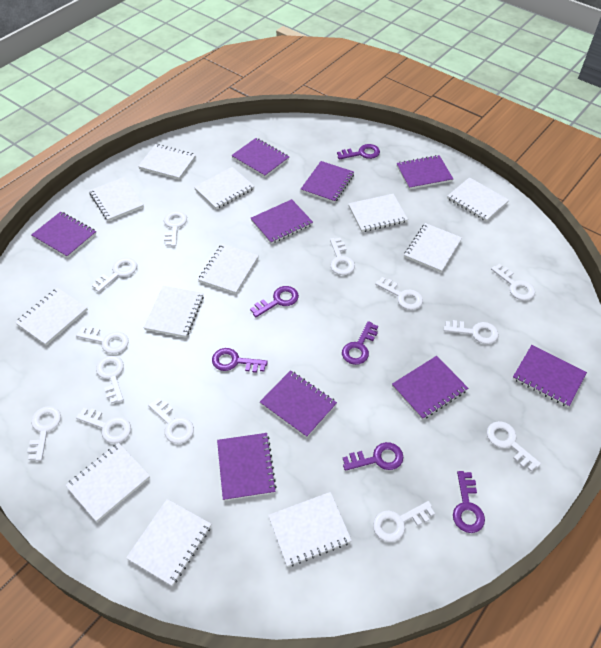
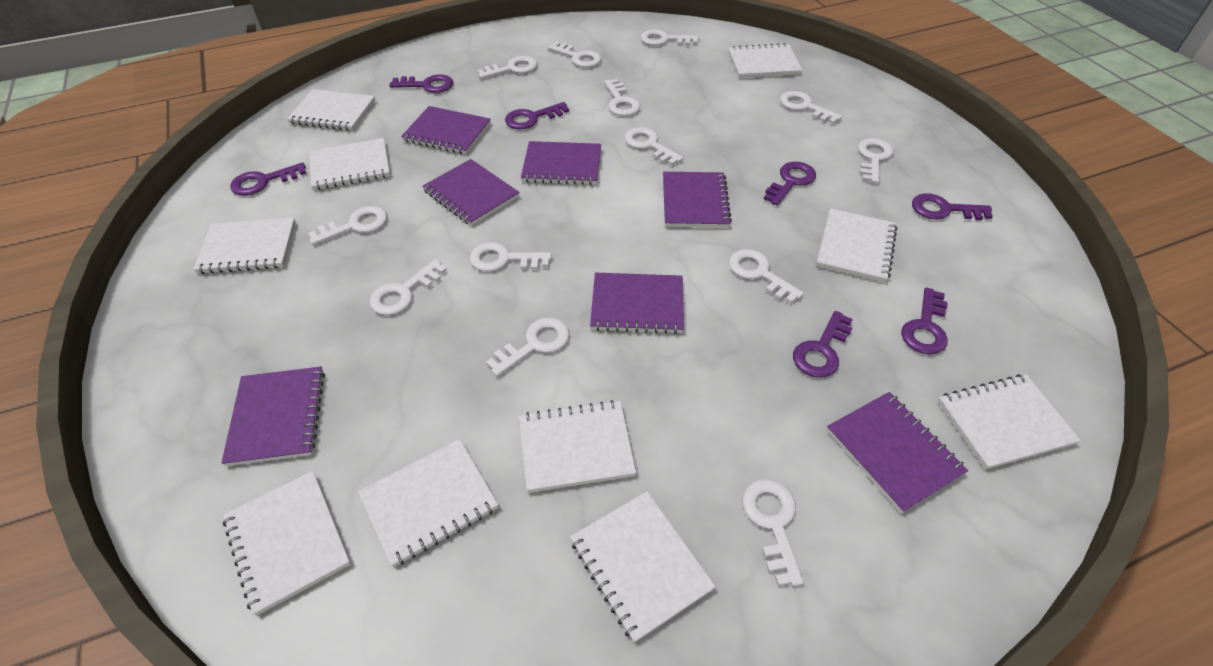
purple key: [212,348,268,373] [250,286,299,317] [337,144,380,160] [342,321,378,365] [343,442,403,471] [453,471,485,533] = 6 -> [230,162,306,196] [389,74,453,93] [505,102,569,130] [764,162,816,206] [793,311,853,377] [901,287,948,355] [912,193,993,220] = 7
purple notebook: [31,212,96,258] [217,433,277,501] [231,138,289,177] [251,199,313,244] [260,370,337,438] [301,161,354,203] [392,356,468,420] [396,155,453,189] [513,345,587,407] = 9 -> [221,367,325,466] [401,106,491,154] [422,159,520,226] [521,141,601,185] [590,273,684,334] [663,172,732,228] [827,392,968,514] = 7
white notebook: [15,288,88,345] [65,443,150,522] [89,177,144,221] [126,499,211,586] [138,144,196,180] [144,286,204,338] [194,167,255,209] [198,244,259,294] [268,492,352,567] [348,194,408,232] [404,223,462,273] [447,177,509,222] = 12 -> [193,218,296,274] [223,471,351,616] [287,89,375,131] [309,138,390,190] [358,439,498,567] [519,400,636,493] [570,491,716,643] [728,43,803,78] [816,208,897,282] [938,374,1081,469] = 10

